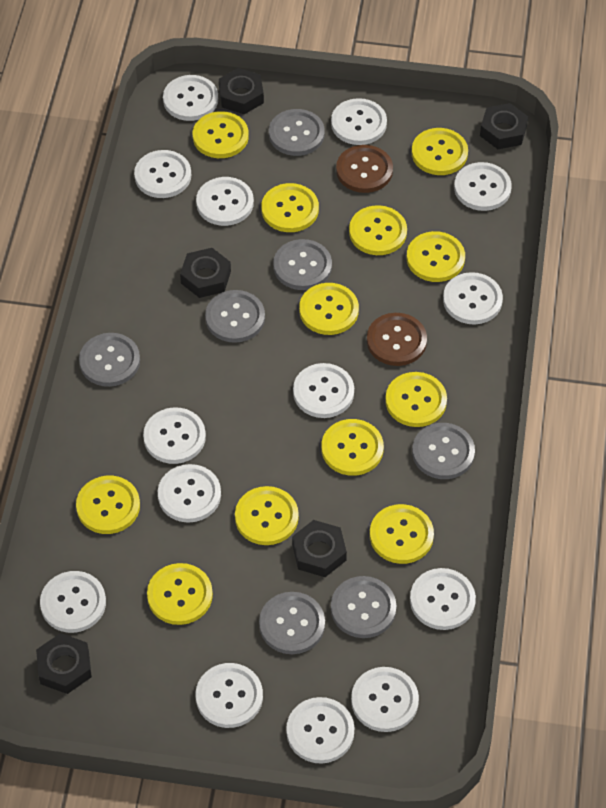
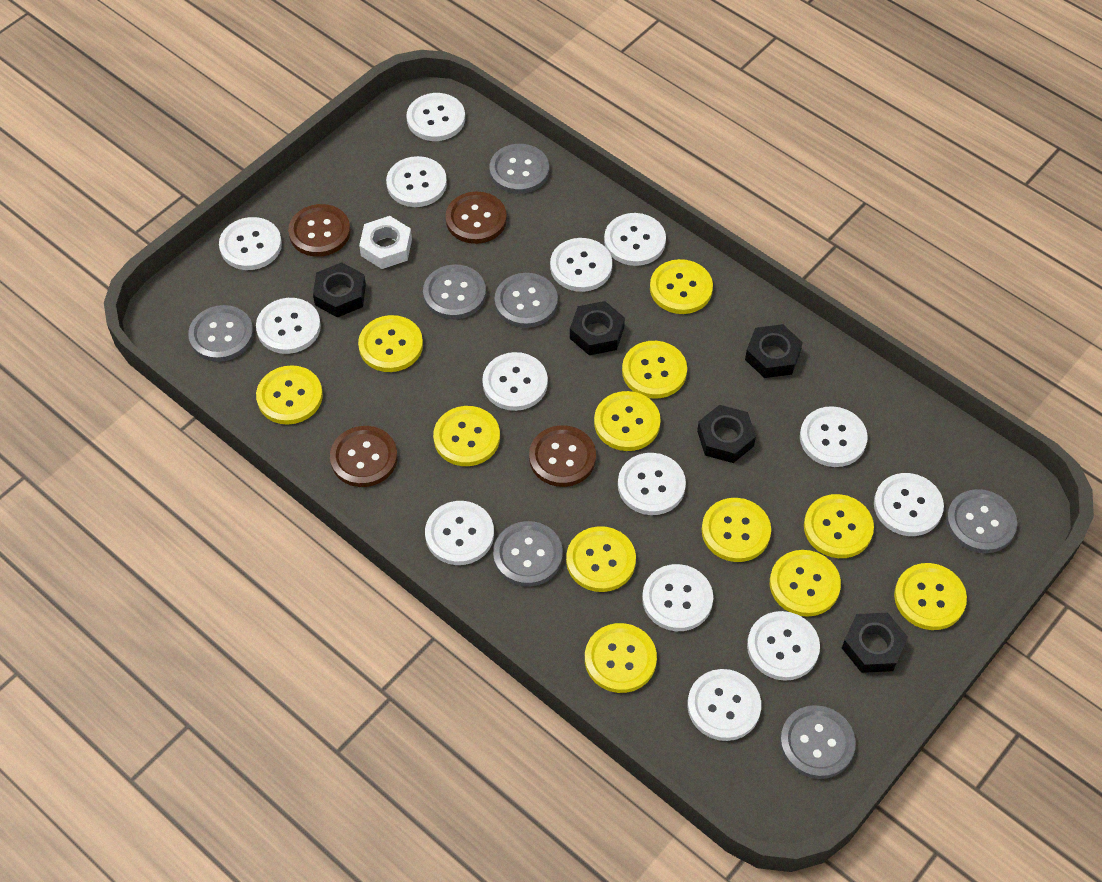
brown button: [336,145,393,193] [367,313,427,366] = 2 -> [288,204,351,257] [330,426,398,487] [445,192,507,244] [529,425,596,487] = 4
white nut: none = 0 -> [359,216,412,269] = 1

